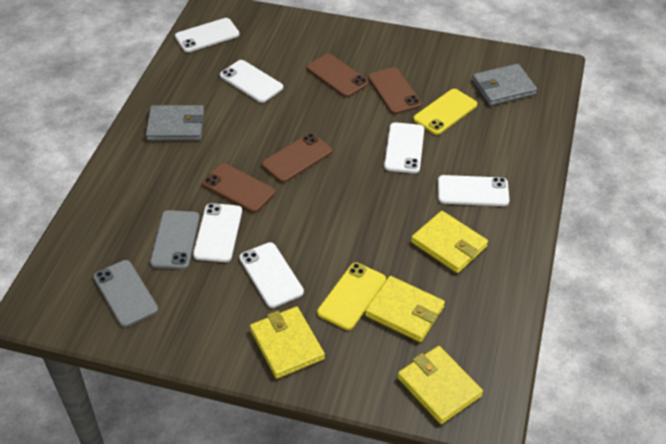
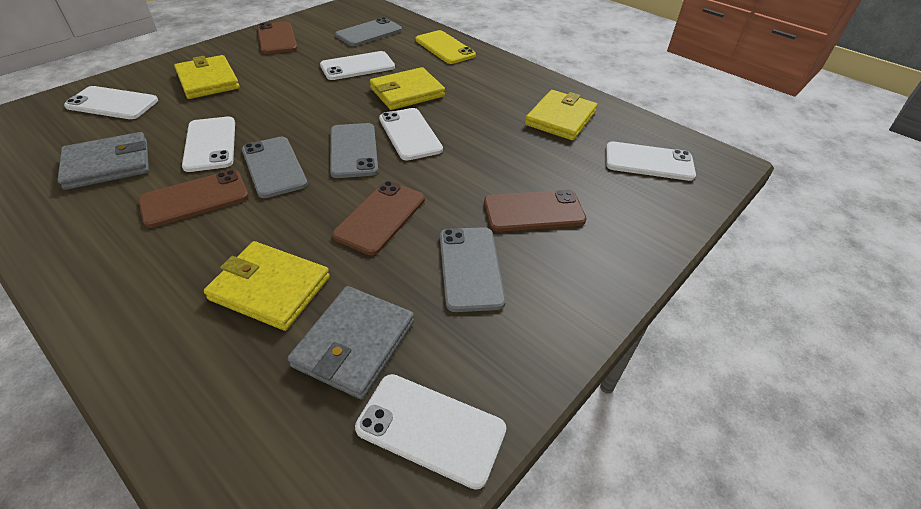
grey phone: [93,260,158,327] [150,210,200,269] = 2 -> [242,136,308,198] [330,123,378,178] [335,17,402,46] [440,227,506,312] = 4
yellow phone: [317,263,386,330] [413,89,477,135] = 2 -> [416,30,476,64] = 1

